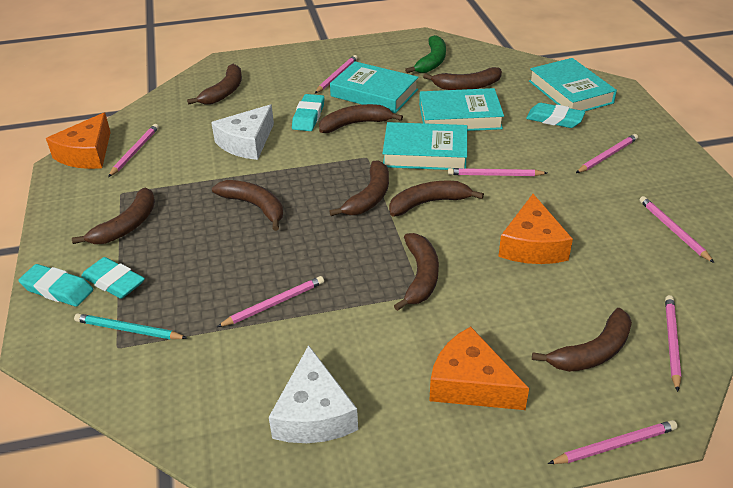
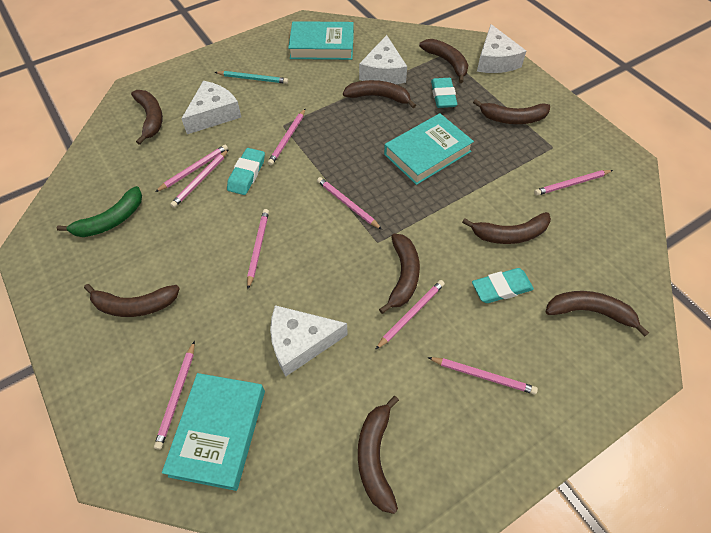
orange cheese: [46,112,111,169] [429,327,529,410] [498,194,573,264] = 3 -> none = 0
pink pencil: [108,124,159,177] [217,276,324,327] [315,55,358,93] [448,168,547,176] [548,420,678,464] [576,134,638,173] [639,196,714,263] [665,295,681,392] = 8 -> [154,341,195,450] [155,144,228,192] [170,149,229,208] [247,209,269,289] [268,108,306,165] [317,177,382,230] [375,280,445,350] [427,357,538,395] [534,170,613,196] = 9
turquoise book: [330,61,419,113] [382,122,467,170] [419,88,504,131] [529,58,617,111] = 4 -> [162,373,265,491] [288,21,354,60] [384,113,474,185] = 3
turquoise eraser: [19,264,93,307] [81,257,145,299] [292,94,324,131] [526,103,585,128] = 4 -> [227,148,265,195] [431,78,457,108] [472,268,534,303] = 3
white cheese: [211,104,274,160] [269,345,358,443] = 2 -> [181,81,241,134] [270,305,348,377] [359,35,407,84] [477,24,526,73] = 4

